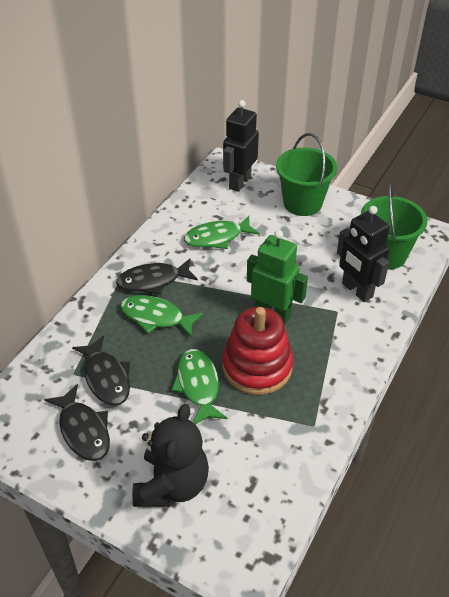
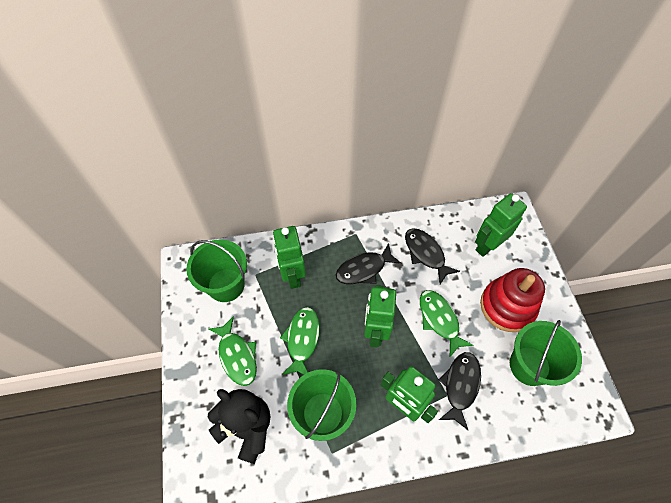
black robot: [223,100,259,192] [337,206,390,302] = 2 -> none = 0
green bucket: [276,133,337,216] [361,183,427,270] = 2 -> [186,240,247,302] [287,369,356,441] [510,320,582,386] = 3
green robot: [247,230,308,325] = 1 -> [273,226,306,289] [364,285,396,347] [381,366,438,423] [475,193,527,257] = 4

